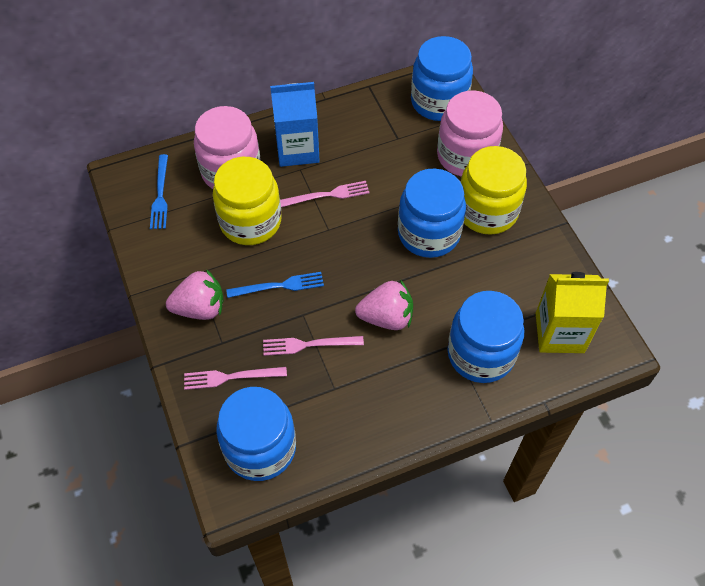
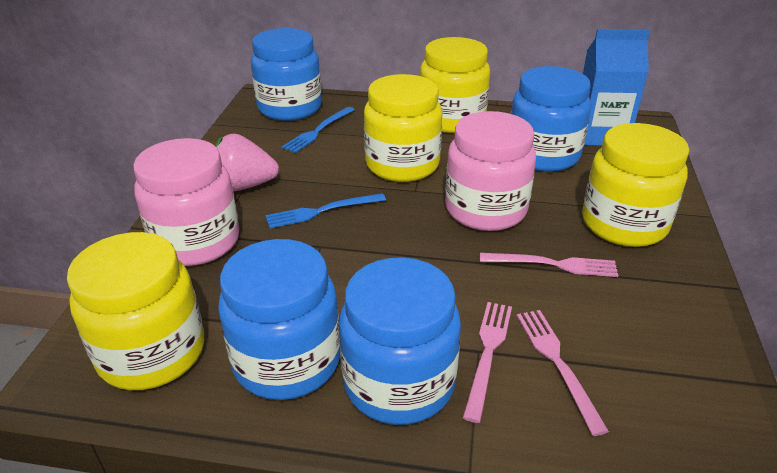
pink strawberry: [166,269,223,320] [355,280,413,330] = 2 -> [215,134,279,192] = 1
yellow carton: [536,272,609,353] = 1 -> none = 0
yellow jar: [213,157,281,245] [461,146,527,235] = 2 -> [67,232,204,390] [364,74,442,182] [420,37,490,133] [582,123,689,247] = 4

